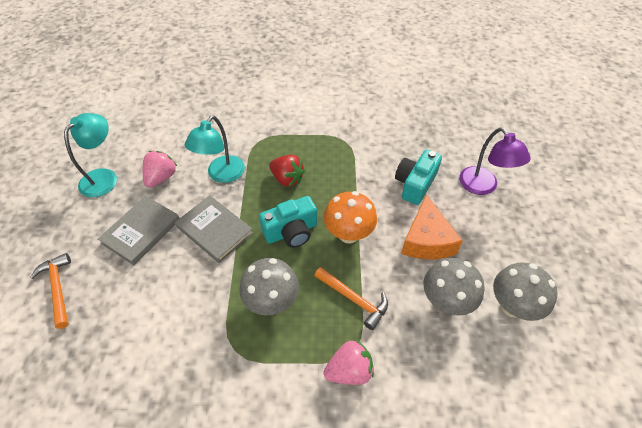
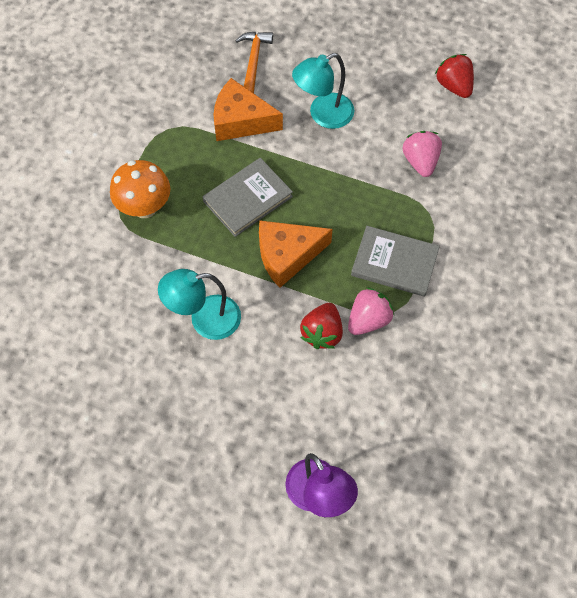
grey mushroom: [239,258,299,316] [424,258,485,316] [493,262,558,321] = 3 -> none = 0
orange cheese: [401,194,463,259] = 1 -> [214,78,283,141] [259,221,333,288] = 2
orange hammer: [30,253,71,329] [314,267,388,330] = 2 -> [235,32,273,93] = 1
red strawberry: [269,155,305,187] = 1 -> [300,303,343,349] [435,54,474,98] = 2
turquoise camera: [259,196,317,248] [395,150,442,205] = 2 -> none = 0

